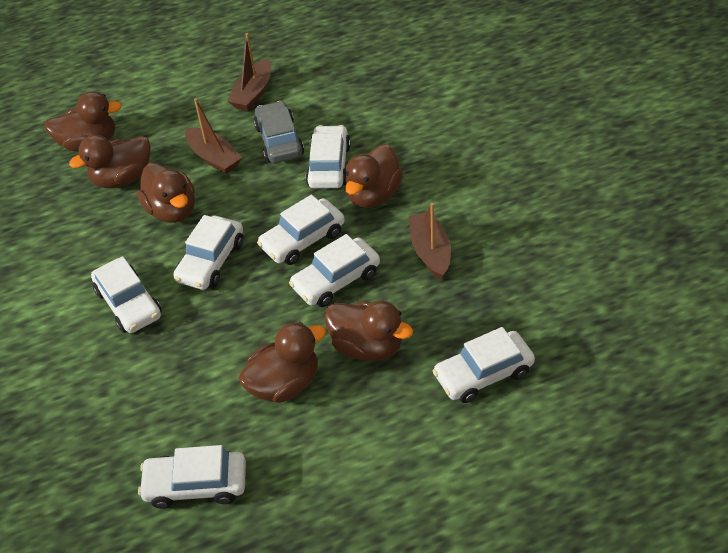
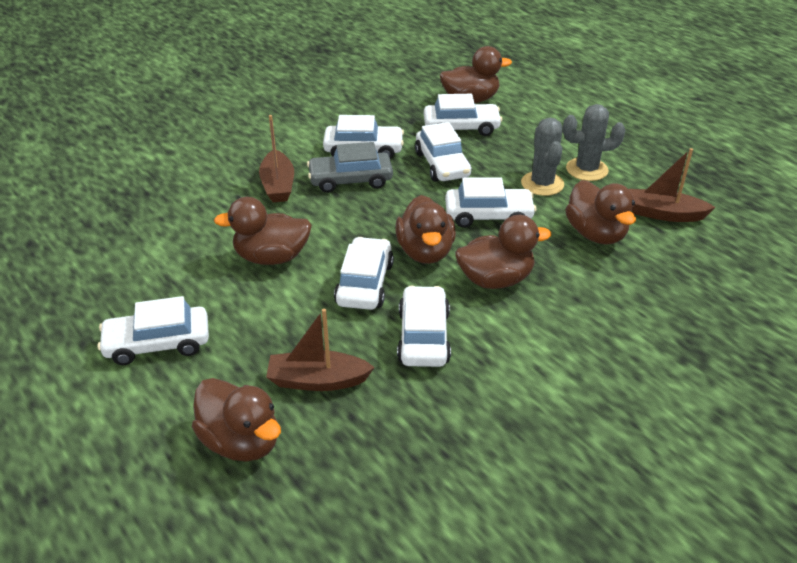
grey cactus: none = 0 -> [521,118,564,196] [563,104,625,181] = 2

